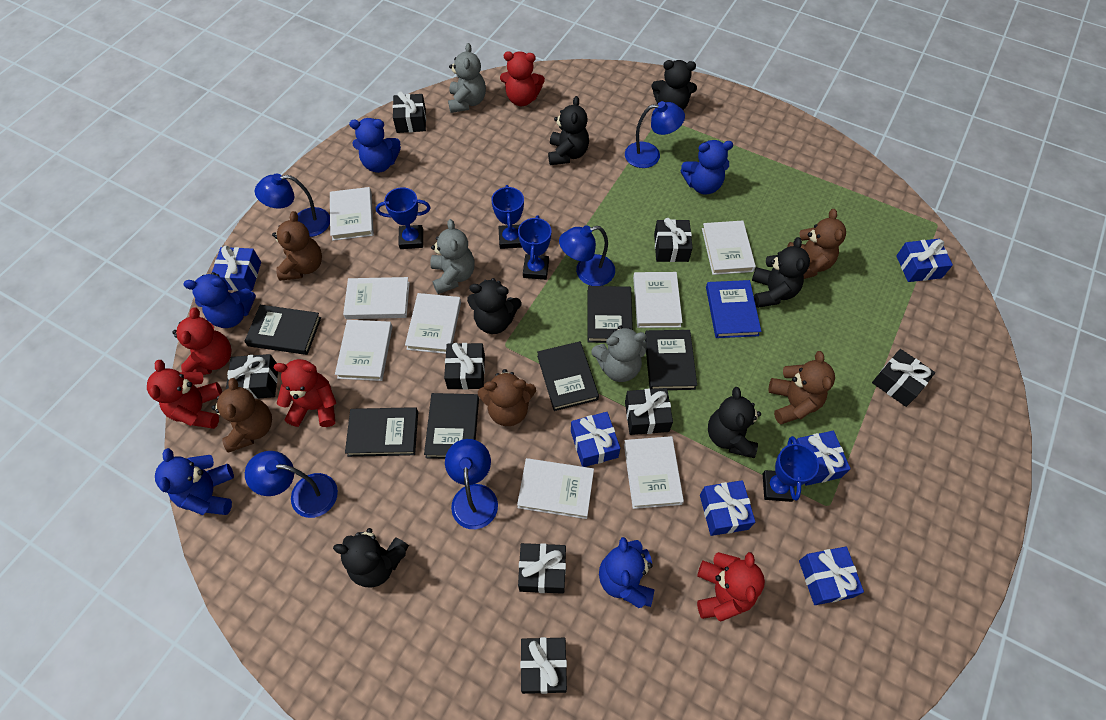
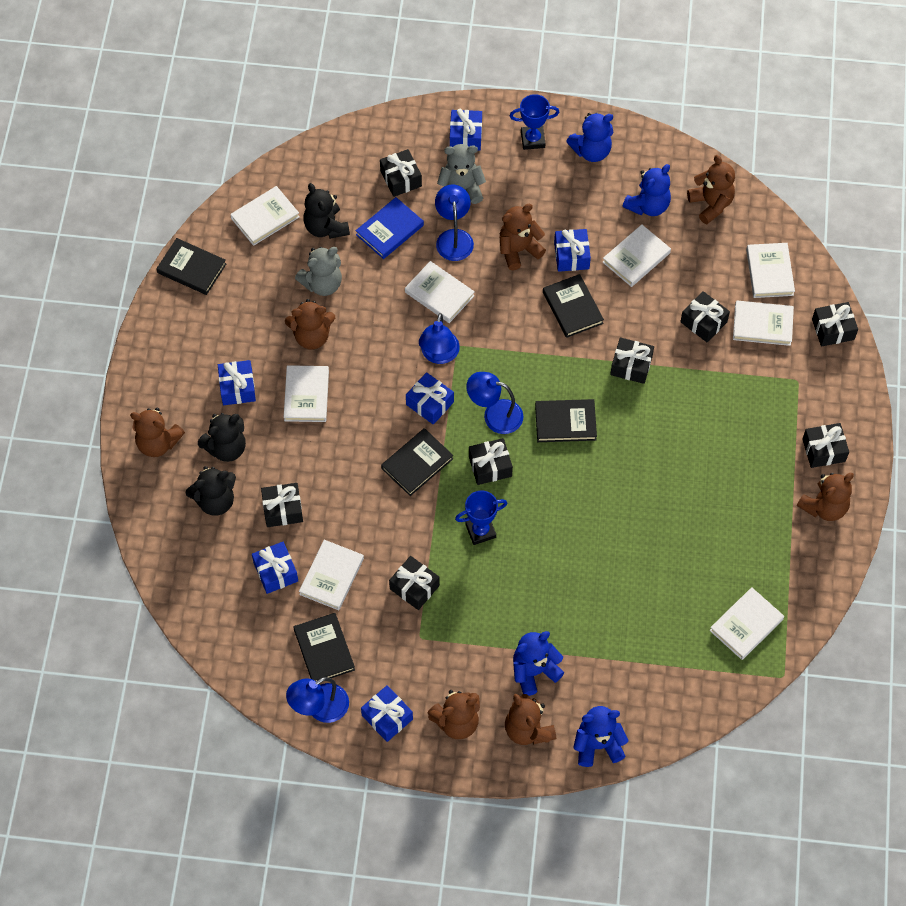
black book: [244,305,321,355] [345,407,418,457] [424,393,479,459] [537,341,599,411] [587,286,633,343] [645,330,697,390] = 6 -> [156,238,226,295] [293,613,355,681] [381,428,453,496] [535,399,597,442] [543,274,604,338] = 5
black teddy bear: [333,528,409,588] [467,278,521,334] [548,96,589,165] [652,60,697,110] [708,387,761,458] [752,237,810,308] = 6 -> [186,466,236,516] [198,413,246,462] [303,183,350,239] = 3
blue lamp: [245,451,338,518] [255,173,330,237] [445,439,498,529] [559,225,615,286] [625,101,685,168] = 5 -> [286,677,349,723] [419,313,460,364] [435,185,474,261] [466,372,524,434] = 4
blue teddy bear: [155,448,234,515] [183,272,256,328] [349,118,401,173] [599,537,654,608] [680,140,733,195] = 5 -> [513,631,564,696] [566,113,613,162] [573,706,629,767] [623,164,671,216] = 4
blue trophy: [376,187,431,249] [491,185,524,249] [518,215,551,280] [763,436,819,502] = 4 -> [455,491,507,545] [510,94,559,150] = 2
brown teddy bear: [211,378,272,452] [272,211,322,281] [478,369,536,426] [768,351,835,424] [787,209,846,279] = 5 -> [130,407,185,457] [285,299,335,349] [428,690,480,739] [499,204,546,270] [505,694,556,745] [687,155,735,224] [797,473,854,521] = 7
grey teddy bear: [430,219,475,294] [448,43,486,113] [591,325,647,382] = 3 -> [295,247,342,296] [437,144,486,204] = 2
red teddy bear: [147,360,222,429] [172,307,231,375] [273,359,336,427] [500,51,545,106] [697,552,765,621] = 5 -> none = 0

